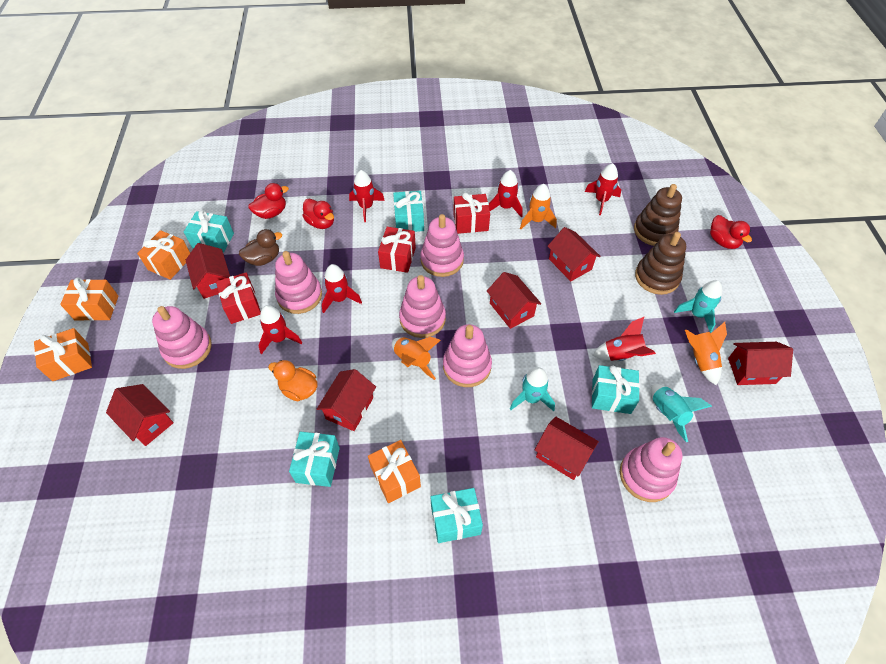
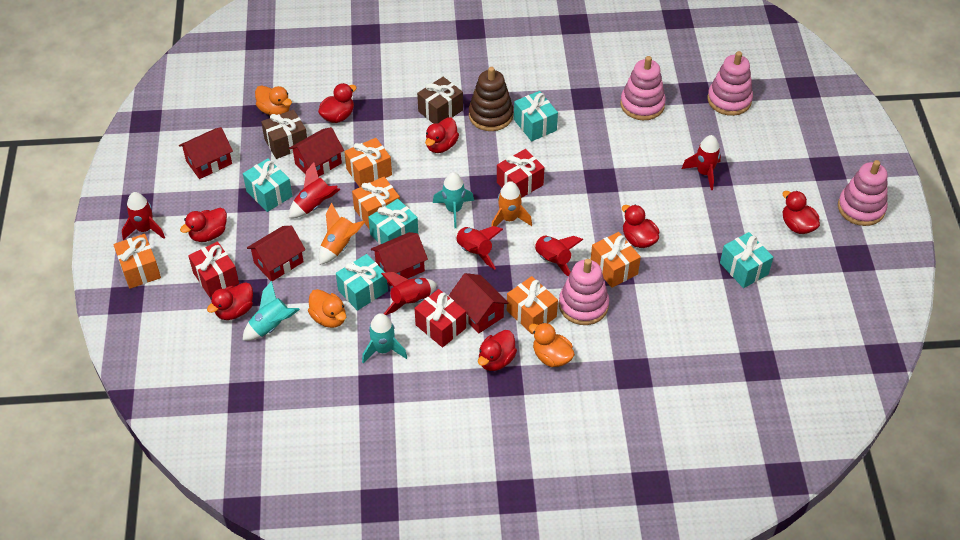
brown duck: [239,229,282,266] = 1 -> none = 0
brown gift: none = 0 -> [261,109,307,159] [417,77,463,124] = 2
brown stacking toy: [634,184,682,246] [635,232,686,295] = 2 -> [469,67,513,131] = 1
orange duck: [268,360,318,401] = 1 -> [255,85,292,116] [308,289,346,328] [529,323,575,367] = 3
orange gift: [34,328,92,381] [60,277,118,321] [137,230,190,280] [368,440,421,503] = 4 -> [113,234,161,289] [344,138,392,187] [352,177,400,229] [507,276,558,334] [591,232,641,288] = 5
orange rocket: [392,337,441,380] [520,184,557,229] [685,322,727,385] = 3 -> [319,202,365,265] [491,181,532,227] = 2
pink stacking toy: [152,306,212,369] [275,251,322,314] [399,275,446,338] [420,214,464,277] [443,324,492,387] [620,437,682,502] = 6 -> [559,259,609,325] [620,56,666,120] [707,51,753,116] [838,160,888,226] = 4
red duck: [248,183,289,219] [303,199,334,229] [710,215,752,249] = 3 -> [180,208,227,242] [207,282,253,320] [318,83,357,123] [425,118,459,153] [478,330,517,371] [622,205,659,248] [783,191,820,234] = 7
red house: [106,384,174,446] [186,243,230,299] [317,369,376,431] [487,272,541,329] [535,417,599,480] [548,227,601,281] [728,342,793,385] = 7 -> [179,127,233,179] [247,226,306,281] [289,127,344,177] [371,232,428,286] [449,273,509,333] = 5

